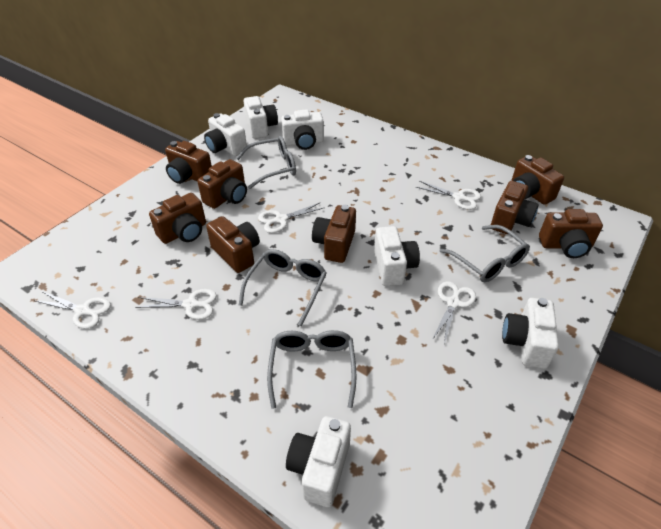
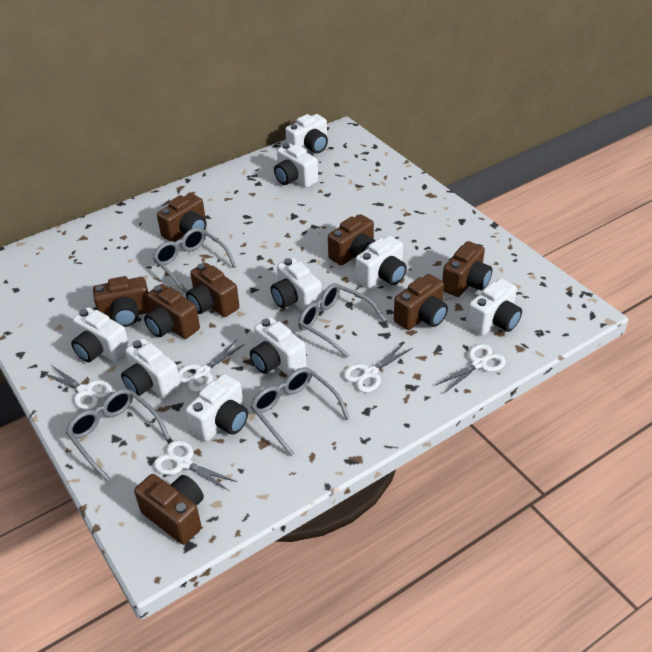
white camera: [204,113,247,156] [244,96,278,139] [281,109,324,150] [286,416,351,507] [374,226,420,286] [502,298,559,369] = 6 -> [71,307,130,362] [121,338,181,399] [186,374,248,441] [250,317,307,376] [271,258,322,311] [274,143,318,188] [285,114,328,153] [356,236,407,288] [467,278,522,336] = 9

